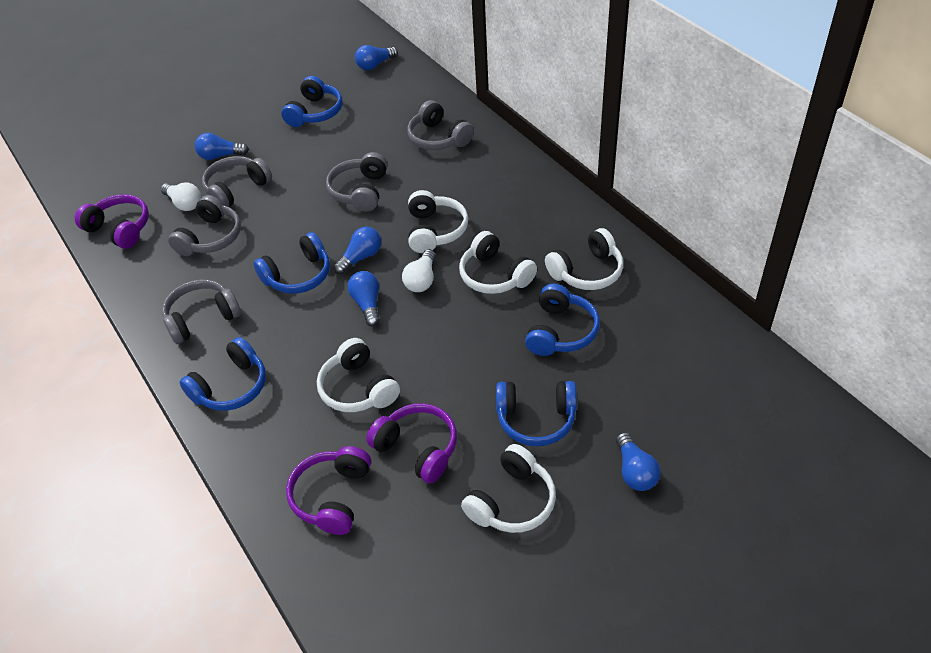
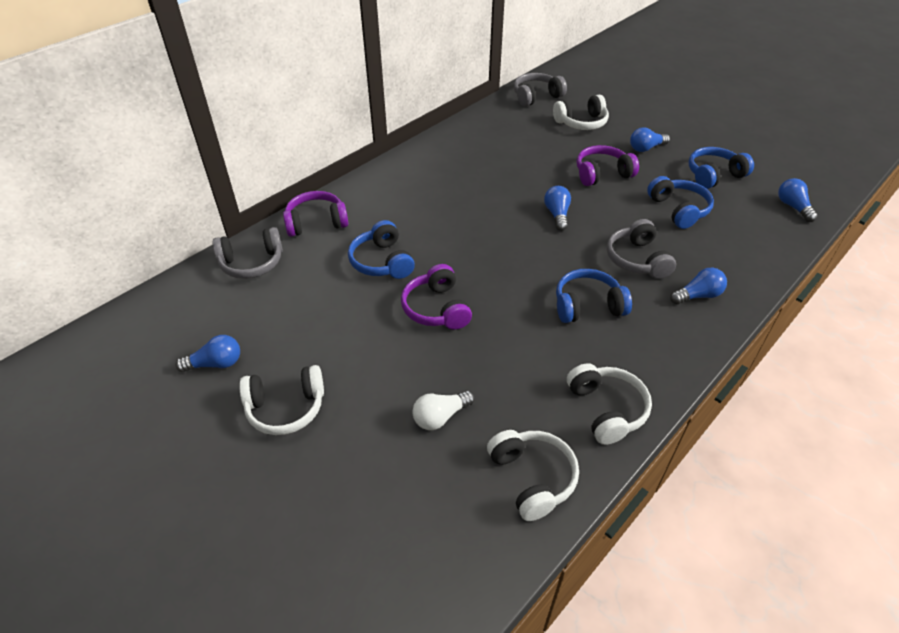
blue headphones: [180,337,266,411] [254,232,330,294] [281,76,342,127] [496,381,577,446] [525,284,600,356] = 5 -> [348,220,415,279] [556,269,632,323] [647,176,714,229] [688,147,754,189] = 4
grey headphones: [162,280,241,344] [168,195,241,256] [202,156,272,207] [326,152,387,212] [407,100,474,150] = 5 -> [212,227,283,279] [514,73,567,107] [607,219,676,279] = 3
white headphones: [317,338,400,412] [408,190,468,253] [459,231,537,294] [461,444,556,533] [545,228,623,290] = 5 -> [239,365,324,435] [487,430,579,521] [553,95,609,130] [567,363,652,445] = 4
white light bulb: [161,183,201,211] [402,249,436,292] = 2 -> [412,390,475,430] = 1

